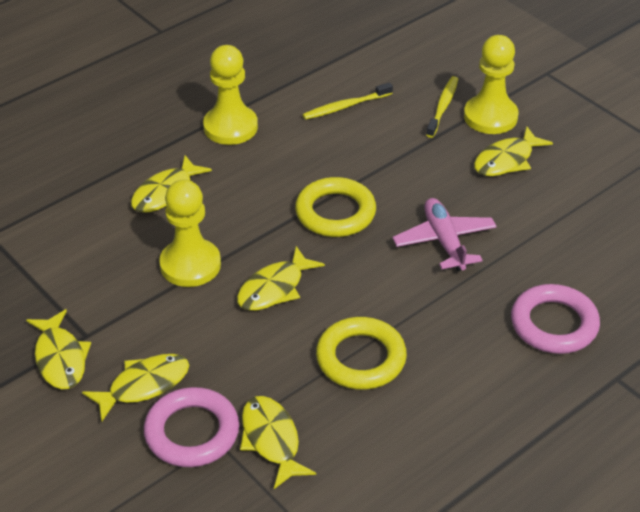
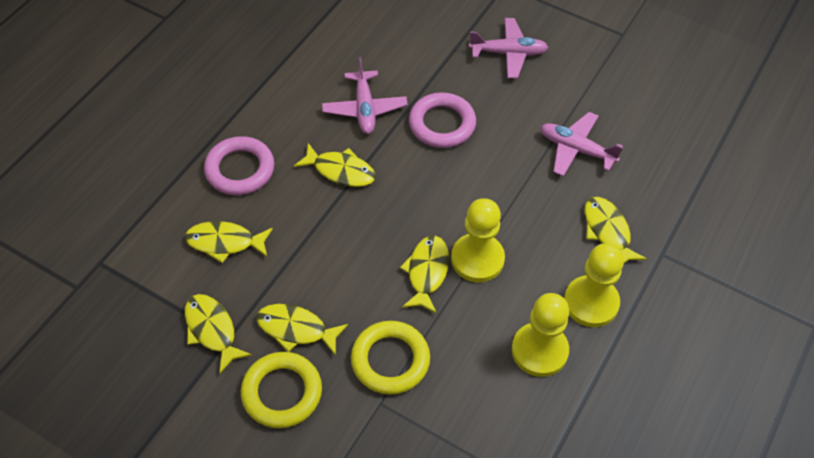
pink plane: [393,198,497,271] = 1 -> [322,57,408,134] [469,18,548,79] [541,112,623,176] = 3
yellow toothbrush: [302,82,393,120] [426,76,458,138] = 2 -> none = 0

